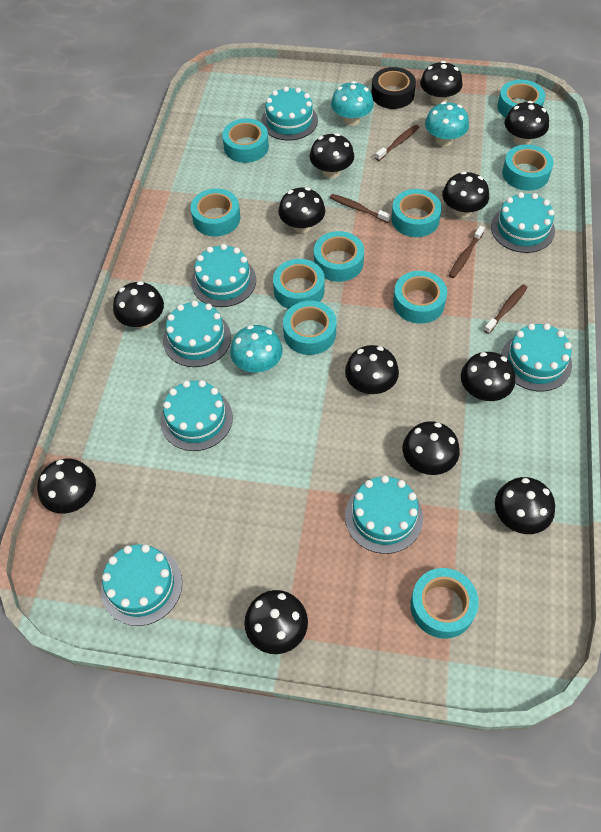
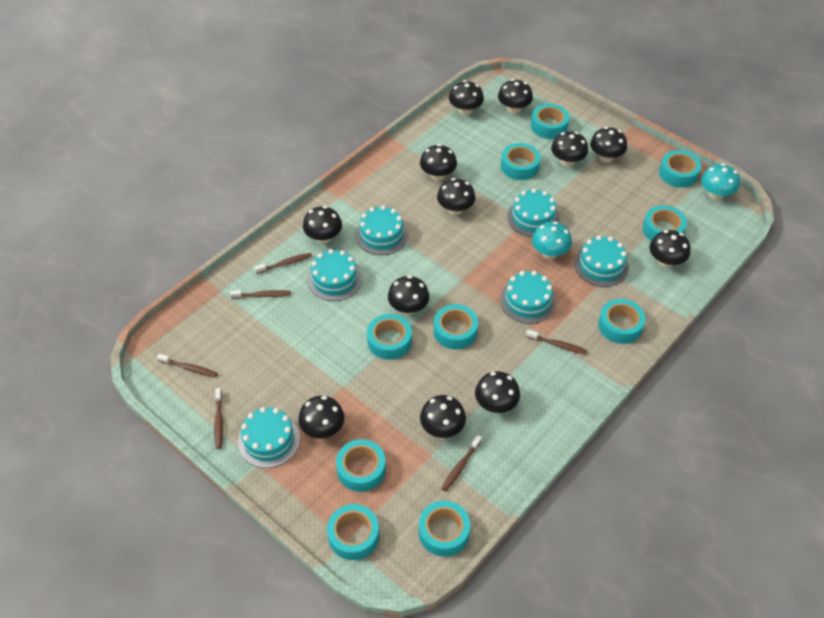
black tape: [371,67,416,109] = 1 -> none = 0
brown toothbrush: [330,194,391,223] [375,125,419,161] [449,226,485,278] [484,284,528,334] = 4 -> [157,354,218,377] [214,388,223,449] [230,290,291,299] [254,253,312,274] [441,435,482,492] [526,330,587,355] = 6
turquoise cake: [101,544,182,626] [160,380,233,451] [163,300,231,367] [191,244,256,307] [261,87,318,141] [345,475,423,554] [491,192,555,253] [501,323,572,391] = 8 -> [238,407,300,468] [308,249,362,301] [355,205,408,255] [500,271,556,324] [507,188,559,237] [574,235,629,287] = 6
turquoise mushroom: [230,325,283,373] [331,81,374,126] [425,102,469,146] = 3 -> [532,221,572,259] [701,163,740,200] = 2

